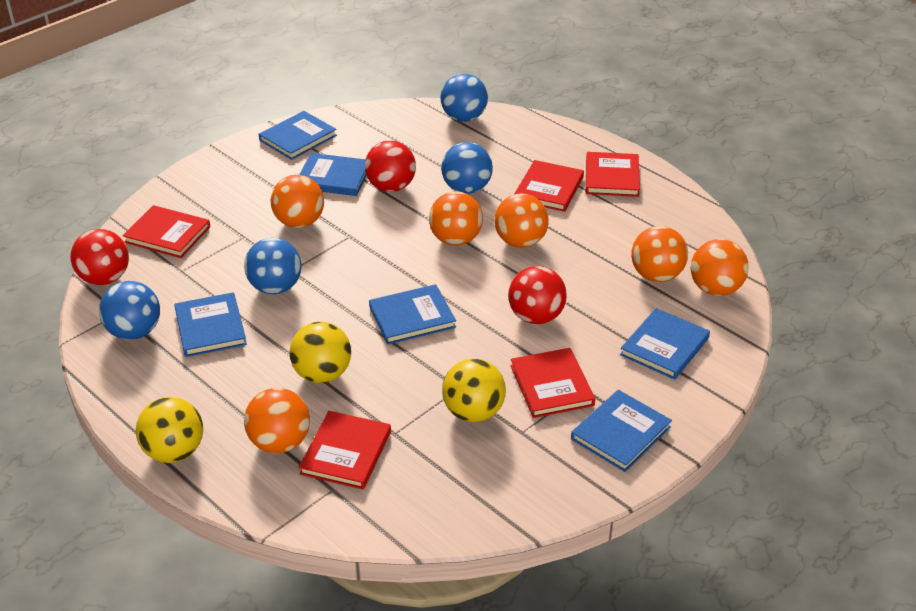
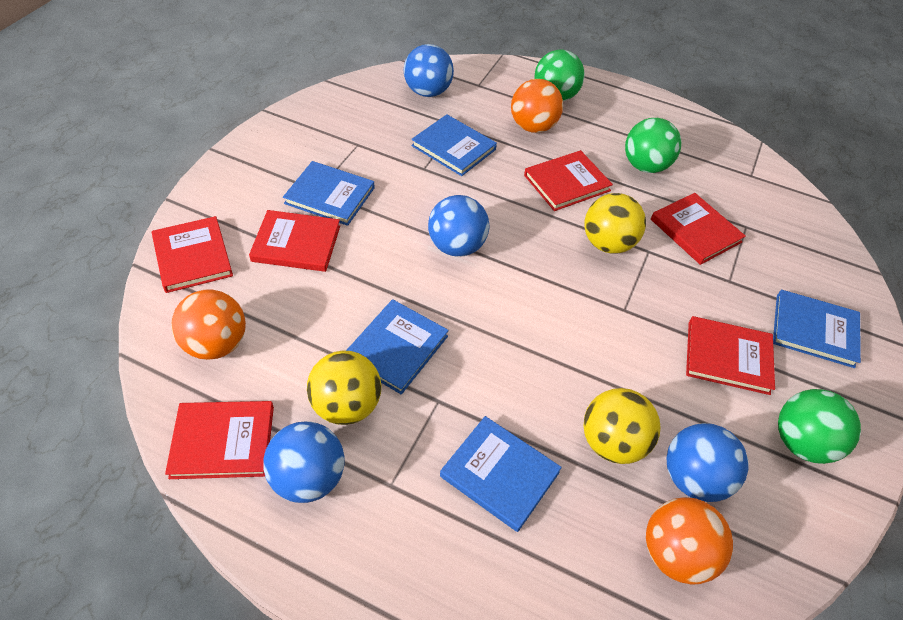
blue book: [174,292,247,357] [259,111,337,160] [299,153,367,196] [369,284,456,345] [571,390,672,472] [620,308,710,380] = 6 -> [283,161,374,226] [346,299,449,395] [411,114,497,176] [440,416,562,532] [773,290,861,368] = 5
green ball: none = 0 -> [534,50,585,101] [625,118,681,173] [778,389,861,464] = 3
orange ball: [244,388,310,453] [271,175,324,228] [429,191,483,246] [495,193,549,248] [631,226,688,282] [691,239,749,296] = 6 -> [171,290,246,360] [511,79,563,133] [646,497,733,585] = 3
red ball: [70,229,129,285] [365,140,416,192] [508,266,567,324] = 3 -> none = 0
red book: [123,205,210,258] [299,411,391,489] [511,348,595,418] [514,160,584,212] [586,152,640,197] = 5 -> [152,216,233,293] [165,401,274,479] [249,210,340,272] [524,150,613,211] [651,193,746,265] [686,316,775,395] = 6

